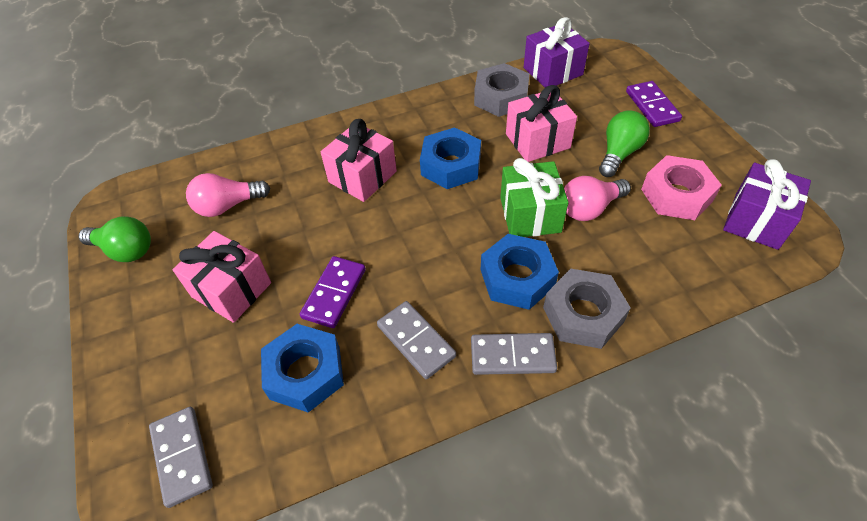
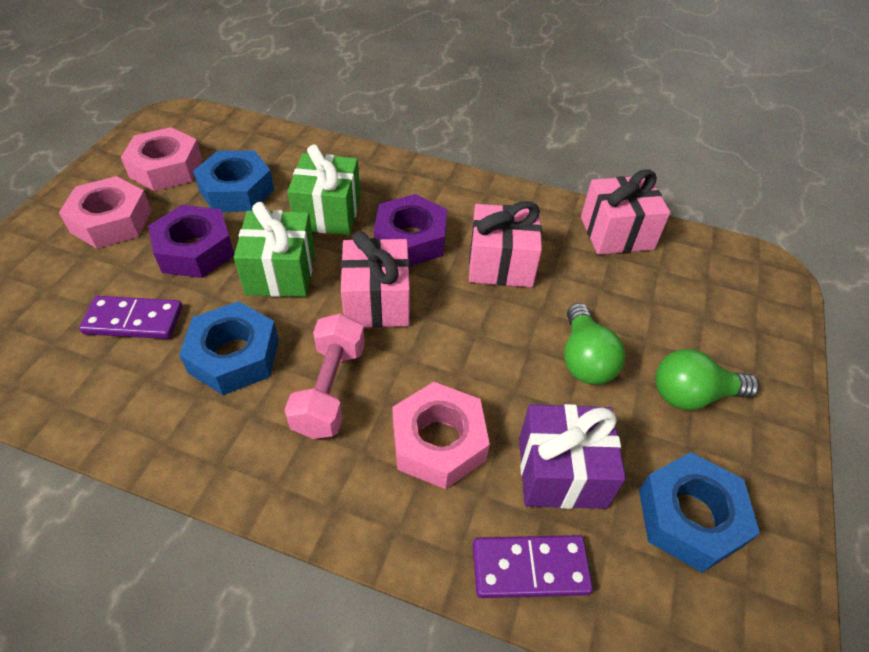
green gift: [500,158,569,237] = 1 -> [234,202,315,297] [288,145,361,235] = 2
grey domino: [149,407,213,508] [377,301,456,379] [471,333,557,375] = 3 -> none = 0
grey nut: [474,63,529,117] [543,268,631,349] = 2 -> none = 0
pink dumbbell: none = 0 -> [285,313,365,439] = 1
pink light bulb: [186,173,270,217] [564,176,631,221] = 2 -> none = 0
pink nut: [641,155,722,220] = 1 -> [59,176,152,249] [121,127,203,191] [392,382,490,489] = 3
purple gift: [524,17,590,87] [723,159,811,250] = 2 -> [519,404,626,509] = 1
purple nut: none = 0 -> [148,205,234,278] [374,194,447,266] = 2

